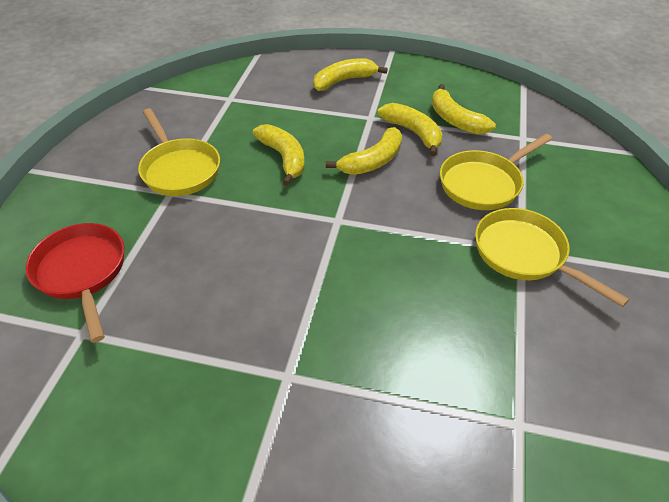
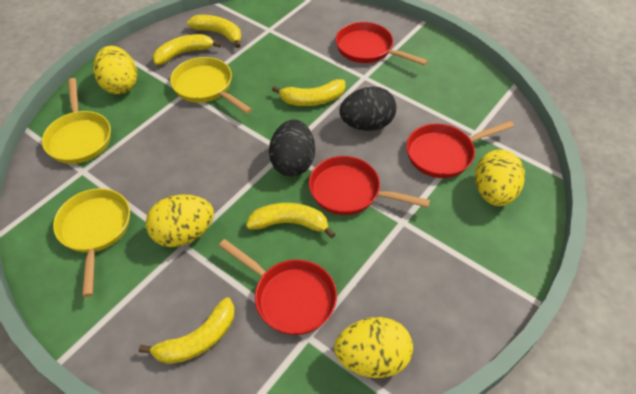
black egg: none = 0 -> [269,120,315,176] [339,87,396,131] = 2
red pan: [25,223,124,343] = 1 -> [219,239,337,335] [309,156,430,215] [335,22,428,66] [406,121,514,178] = 4
yellow egg: none = 0 -> [93,46,137,94] [146,195,214,247] [334,317,413,378] [475,150,525,206] = 4

